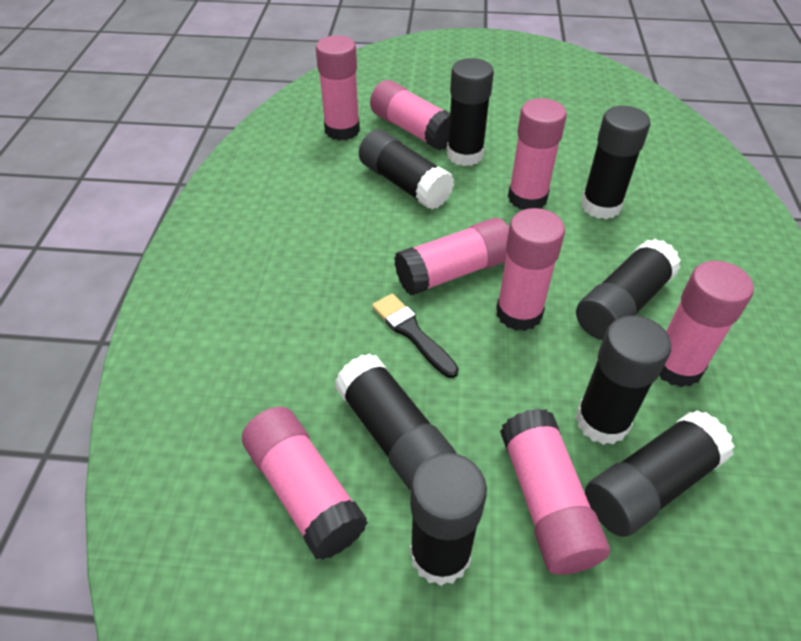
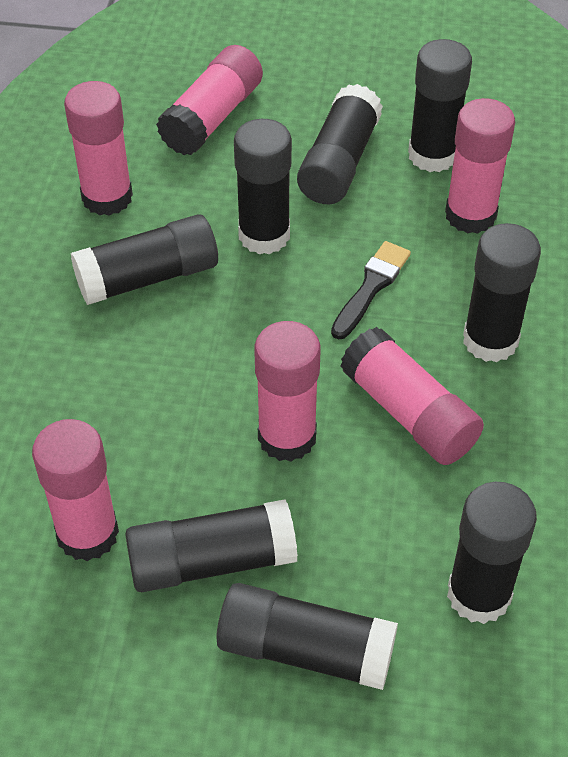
pink glue stick: [242,407,368,560] [316,35,360,141] [370,80,450,151] [394,218,509,296] [496,208,565,331] [500,409,610,575] [508,98,567,210] [659,261,754,387] = 8 -> [32,419,119,561] [64,81,133,216] [156,45,263,155] [254,321,320,462] [340,327,484,465] [445,98,515,234] = 6

